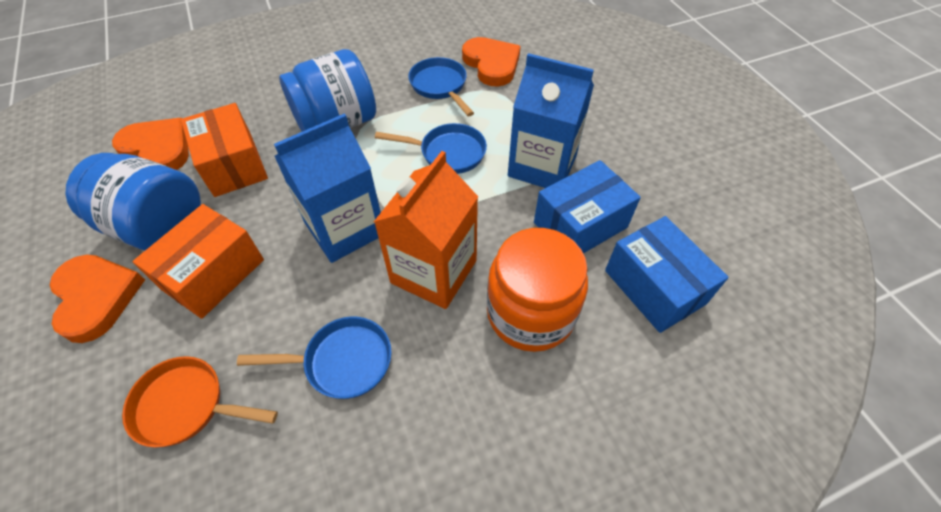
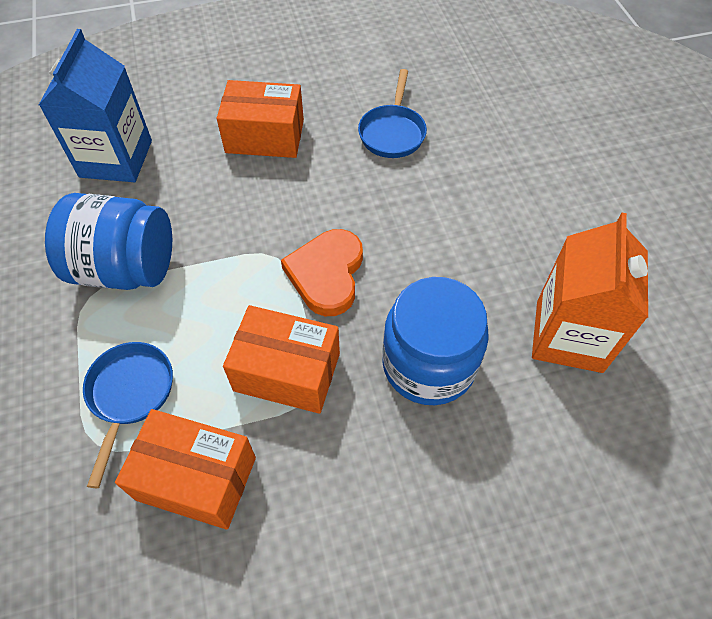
blue box: [534,160,641,253] [605,216,729,333] = 2 -> none = 0
blue carton: [274,114,381,263] [508,53,594,188] = 2 -> [39,29,152,182] = 1
blue pan: [237,317,392,399] [375,123,487,174] [408,57,474,116] = 3 -> [83,342,173,488] [358,69,427,158] = 2
orange box: [133,204,264,319] [181,103,268,197] = 2 -> [115,409,256,530] [217,80,304,158] [223,305,340,414] = 3
orange heart: [50,255,145,343] [112,118,189,170] [462,37,521,86] = 3 -> [281,229,363,316] = 1
orange jar: [487,228,588,352] = 1 -> none = 0
orange pan: [122,356,278,448] = 1 -> none = 0

